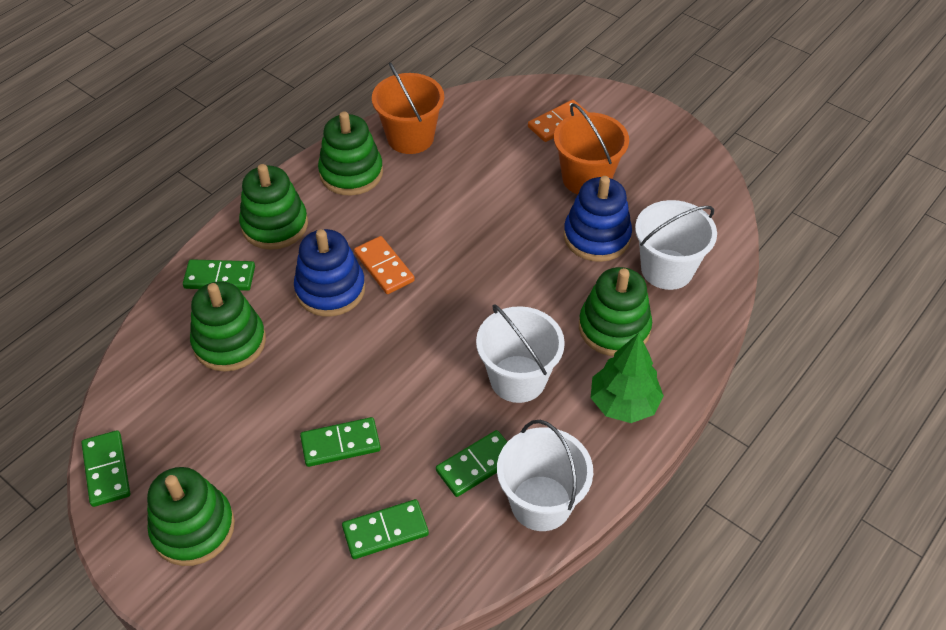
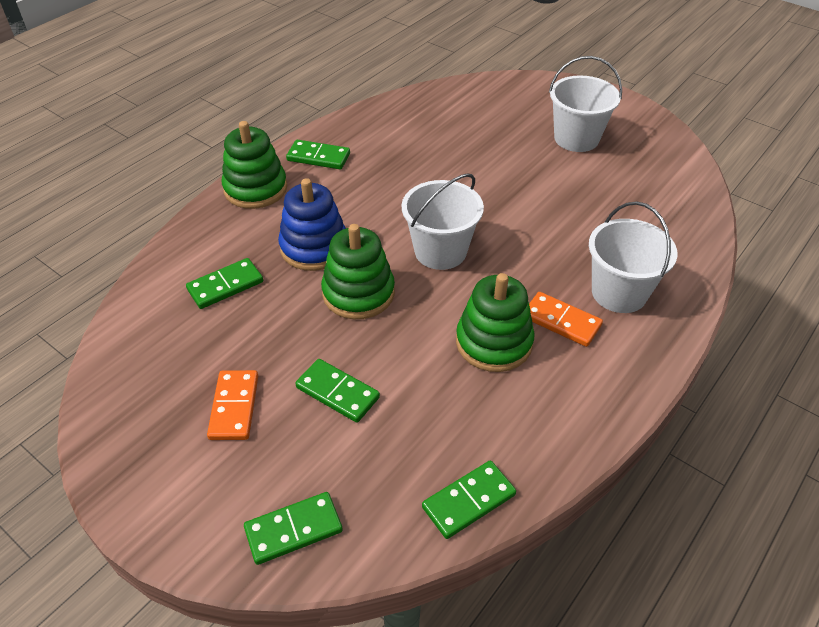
blue stacking toy: [294,229,365,316] [564,176,632,262] = 2 -> [278,178,346,271] = 1
green stacking toy: [147,467,235,566] [190,281,266,372] [239,164,308,250] [318,111,383,195] [579,267,652,356] = 5 -> [222,121,287,209] [321,224,395,319] [456,273,535,372] = 3
green tree: [591,333,664,423] = 1 -> none = 0
orange bucket: [372,62,444,154] [554,103,629,194] = 2 -> none = 0

